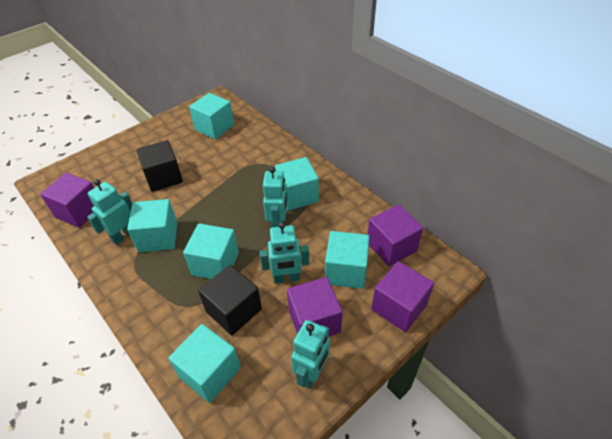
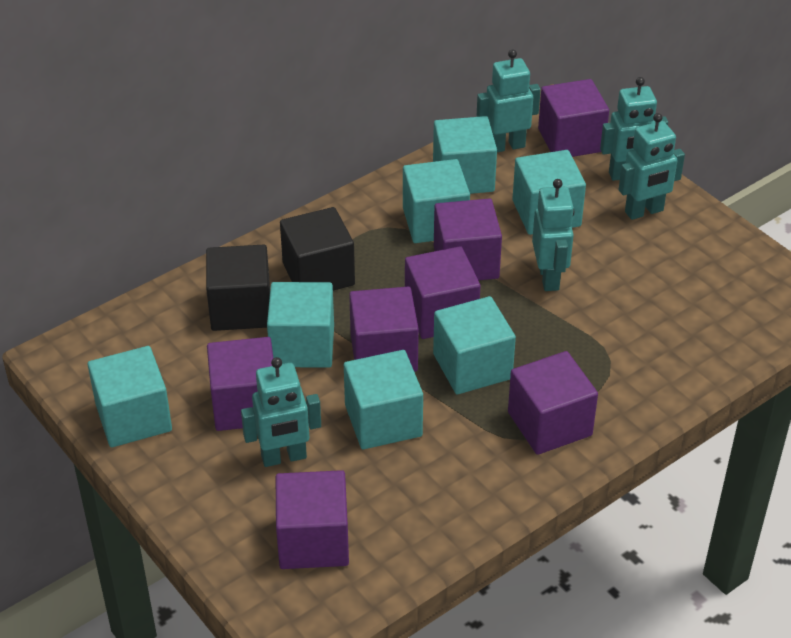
purple cube: [40,172,94,228] [287,277,343,336] [367,204,423,267] [371,261,434,332] = 4 -> [207,337,273,431] [276,470,349,569] [349,287,419,372] [405,246,480,339] [434,198,502,280] [508,351,598,455] [538,79,609,157] = 7
turquoise cube: [127,199,177,252] [168,324,241,403] [183,223,239,279] [189,93,234,139] [275,157,319,211] [325,231,369,289] = 6 -> [88,346,172,447] [267,282,334,368] [344,350,423,449] [403,159,470,243] [433,116,497,194] [433,296,516,394] [512,150,586,235] = 7
turquoise robot: [87,179,132,245] [260,222,309,284] [263,167,287,227] [291,320,330,389] = 4 -> [241,357,321,467] [476,49,541,152] [532,179,574,291] [600,77,668,181] [619,113,685,220] = 5

